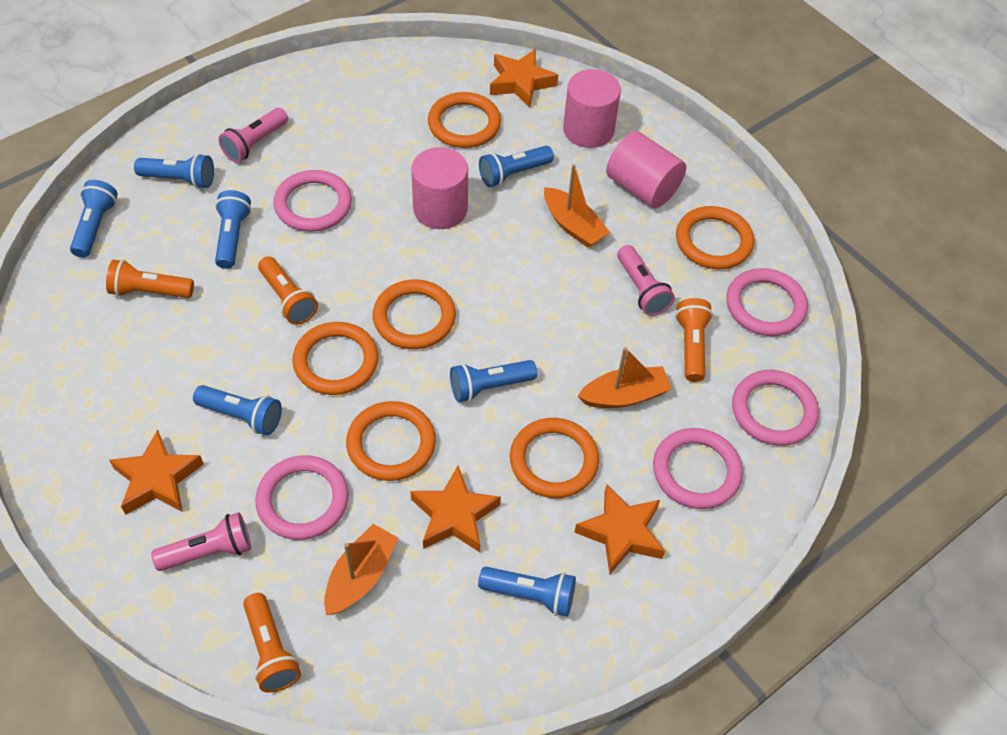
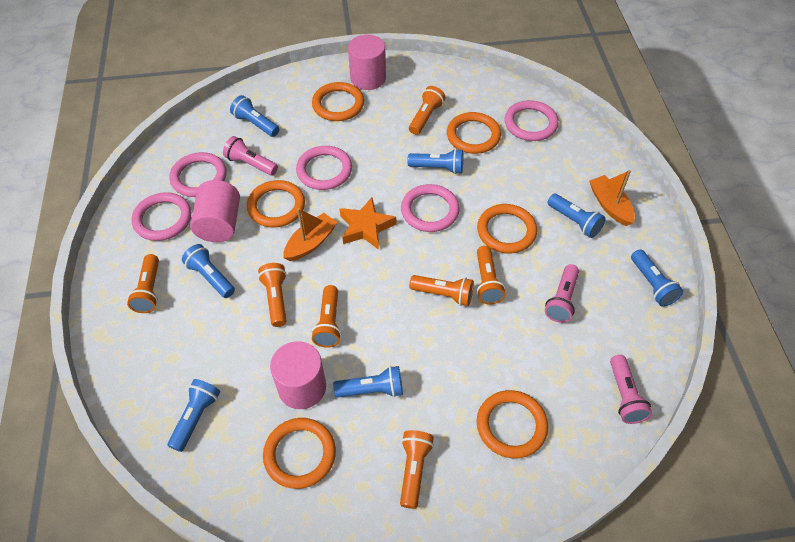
orange boat: [324,524,398,615] [544,164,610,248] [578,347,672,408] = 3 -> [283,208,338,261] [589,170,635,226] = 2
orange flashlight: [106,260,194,298] [243,593,301,693] [258,256,318,325] [675,298,713,382] = 4 -> [127,254,159,313] [258,263,287,327] [311,285,341,348] [400,430,434,509] [409,86,445,135] [409,275,474,306] [477,246,506,304] = 7
orange star: [109,430,204,515] [410,466,501,552] [490,49,558,108] [574,484,665,574] = 4 -> [340,197,396,250] = 1

